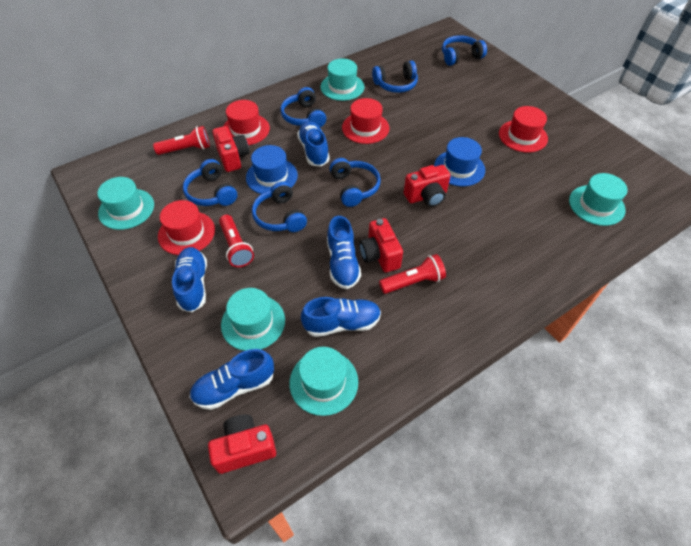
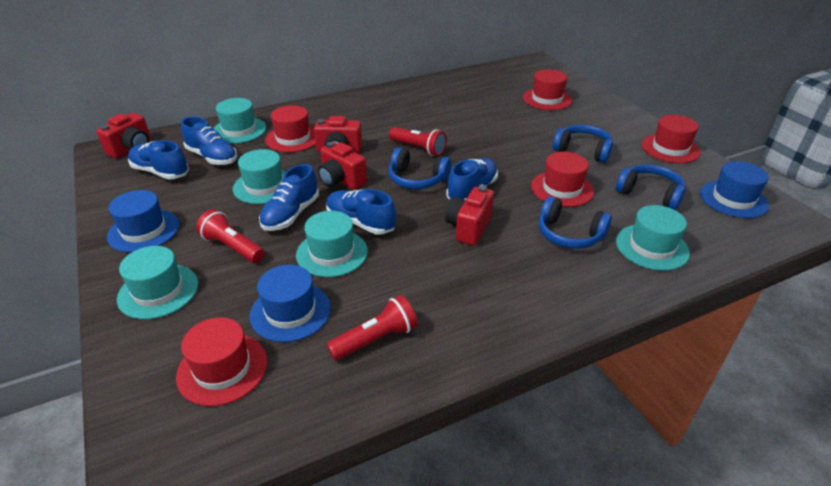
blue hat: [246,145,298,194] [434,137,485,186] = 2 -> [107,190,179,253] [250,265,331,342] [700,161,769,218] = 3
blue headphones: [183,159,237,206] [252,181,307,232] [280,87,326,127] [329,158,381,207] [372,60,418,93] [442,35,487,66] = 6 -> [388,147,451,189] [539,196,612,249] [553,125,613,163] [616,164,686,210] = 4
red hat: [158,200,215,255] [223,100,270,145] [342,98,389,144] [499,106,548,152] = 4 -> [176,317,267,406] [265,105,316,152] [523,69,572,110] [531,152,594,207] [642,115,701,163] = 5

